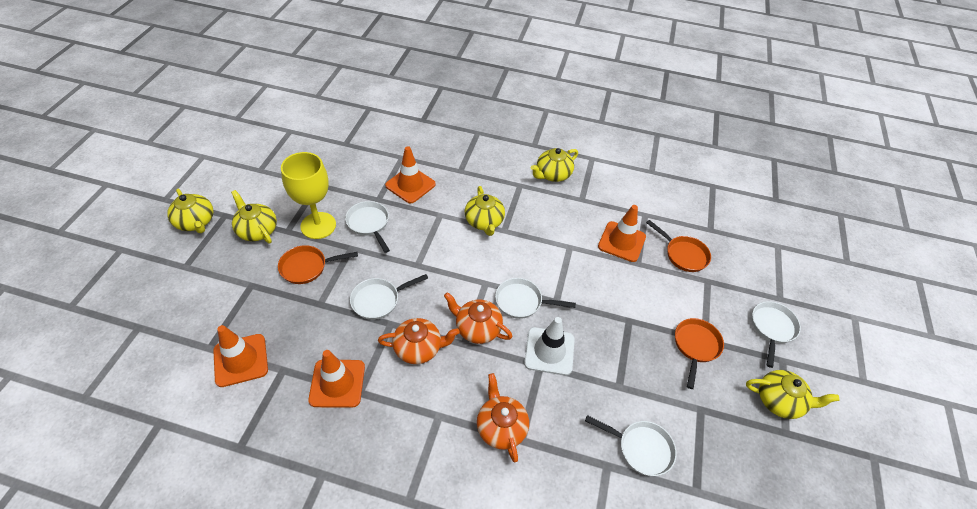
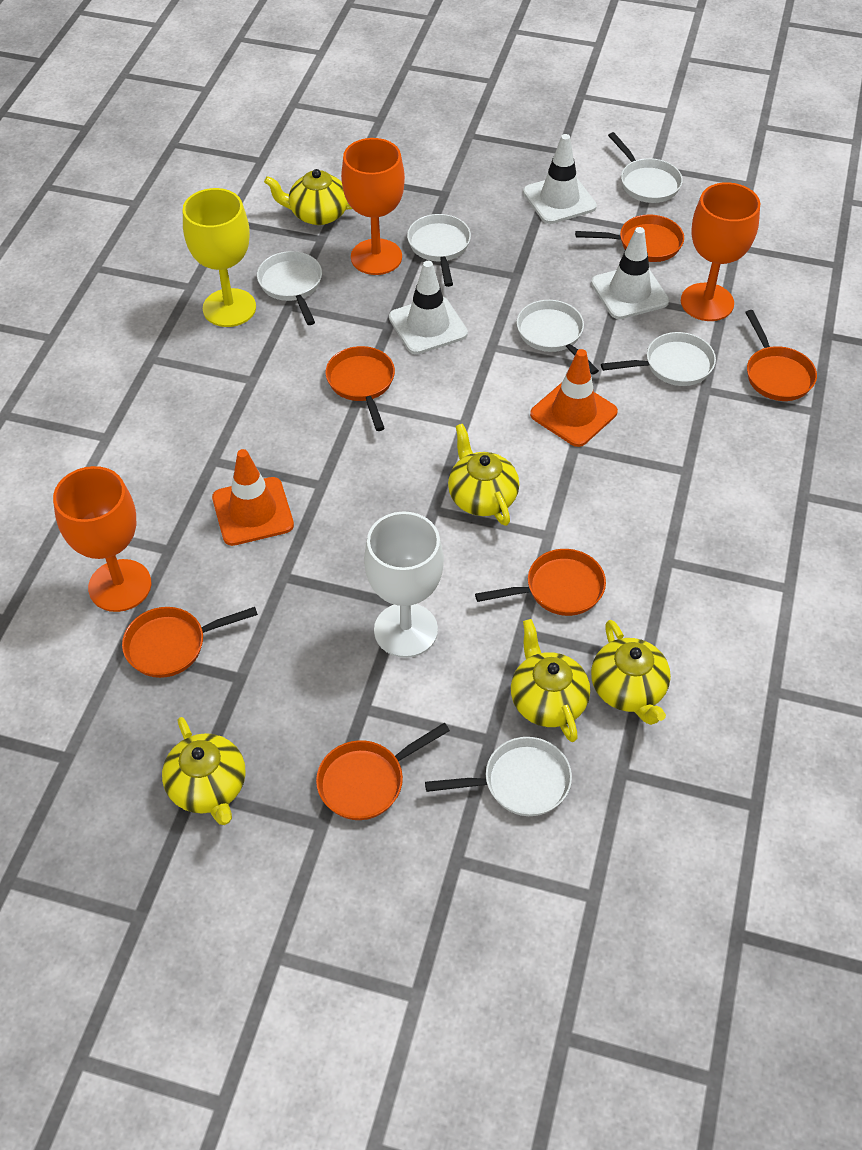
orange goblet: none = 0 -> [53,466,151,612] [341,138,405,275] [681,182,760,321] = 3
orange pan: [278,245,358,284] [646,220,711,272] [675,318,724,389] = 3 -> [122,607,258,678] [316,723,450,820] [325,346,395,431] [475,549,606,616] [575,214,684,262] [745,310,817,401] = 6
orange teapot: [378,318,460,364] [444,292,512,344] [477,373,529,462] = 3 -> none = 0
orange traffic cone: [213,325,268,387] [308,350,365,408] [385,146,436,203] [598,205,646,262] = 4 -> [212,449,294,546] [530,349,618,447] = 2
white goblet: none = 0 -> [364,511,444,658] = 1
white pan: [345,201,390,253] [350,274,428,320] [495,278,576,319] [585,415,677,476] [752,301,801,368] = 5 -> [257,251,322,325] [407,214,471,287] [425,737,572,816] [517,300,599,375] [601,332,716,386] [608,132,683,203] = 6
white traffic cone: [524,317,575,375] = 1 -> [389,261,468,354] [523,134,597,224] [591,227,669,319] = 3

